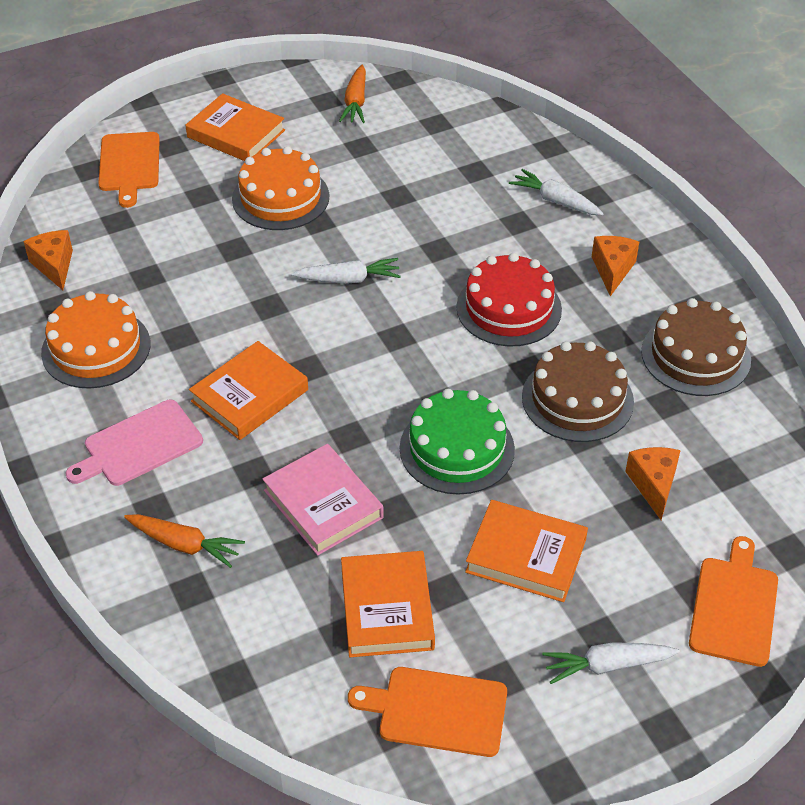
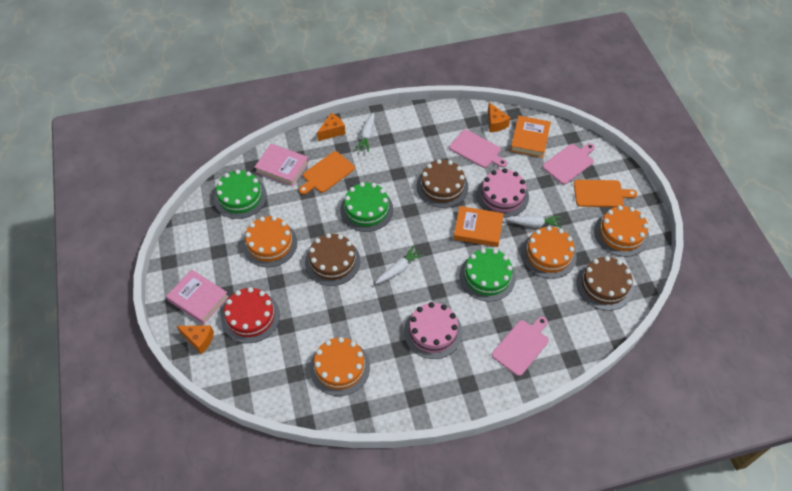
brown cake: [522,341,634,442] [641,298,751,396] = 2 -> [305,233,360,286] [416,159,468,208] [576,256,634,311] = 3
green cake: [400,389,515,495] = 1 -> [214,170,267,219] [340,182,393,232] [459,248,516,302] = 3
orange book: [186,93,285,161] [189,341,308,440] [341,551,435,657] [465,500,588,602] = 4 -> [453,206,504,247] [510,116,551,158] = 2
orange cake: [41,291,150,389] [232,146,330,230] = 2 -> [243,216,297,267] [310,337,370,396] [521,226,577,279] [594,205,649,257] = 4
orange carrot: [124,514,245,568] [339,65,366,123] = 2 -> none = 0
orange cutting board: [98,132,160,208] [348,667,507,757] [689,536,778,667] = 3 -> [299,151,355,195] [574,180,637,207] = 2
pink book: [263,444,384,555] = 1 -> [166,269,229,324] [254,144,309,186] = 2
pink cake: none = 0 -> [404,302,462,359] [477,168,529,218] = 2
pink cutting board: [65,400,203,486] = 1 -> [449,130,507,168] [492,316,549,376] [543,143,595,184] = 3

